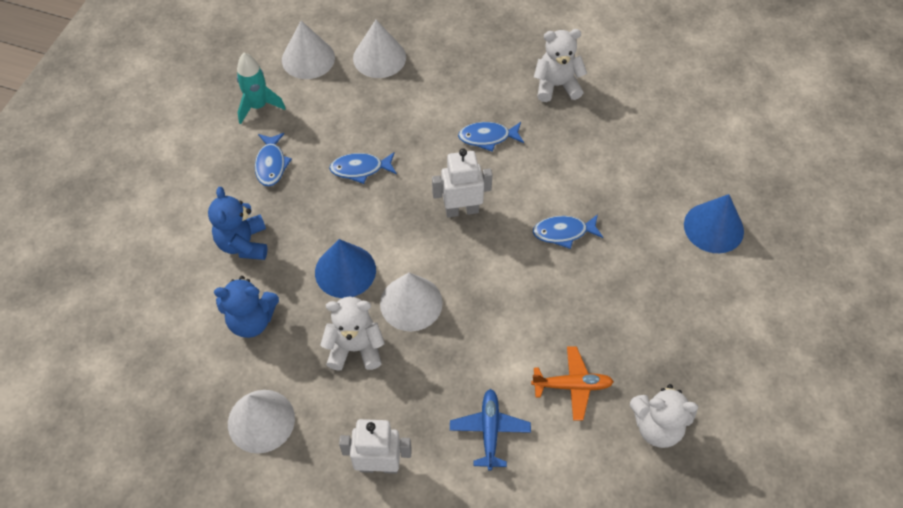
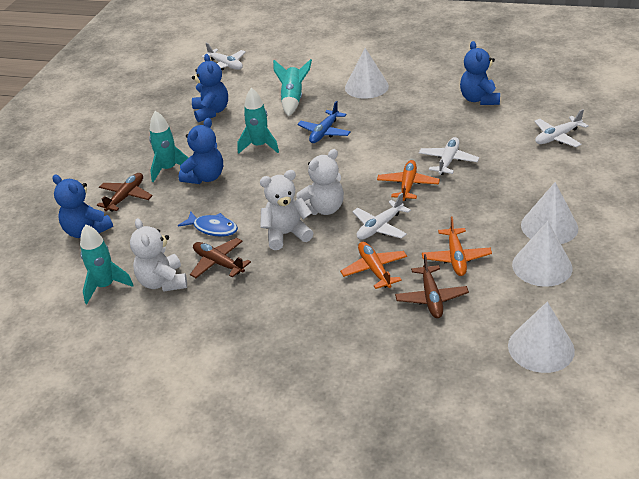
blue cone: [315,239,376,298] [684,194,744,253] = 2 -> none = 0
blue fish: [255,133,292,186] [329,152,397,184] [458,122,524,152] [533,214,603,249] = 4 -> [178,211,238,237] = 1
blue teddy bear: [208,187,267,260] [214,276,279,338] = 2 -> [52,175,113,238] [179,118,223,184] [192,54,228,122] [460,41,500,105] = 4
brown plane: none = 0 -> [97,173,153,212] [190,238,251,278] [395,254,469,318] = 3
orange plane: [531,346,614,421] = 1 -> [340,242,407,289] [377,160,440,201] [422,217,492,276] = 3
turquoise rocket: [237,53,286,124] = 1 -> [80,224,134,304] [149,111,188,182] [238,88,279,154] [273,59,312,117] = 4
white plane: none = 0 -> [202,43,246,70] [352,193,411,240] [419,137,479,175] [534,109,589,147] = 4
white robot: [339,419,412,474] [432,148,492,217] = 2 -> none = 0

